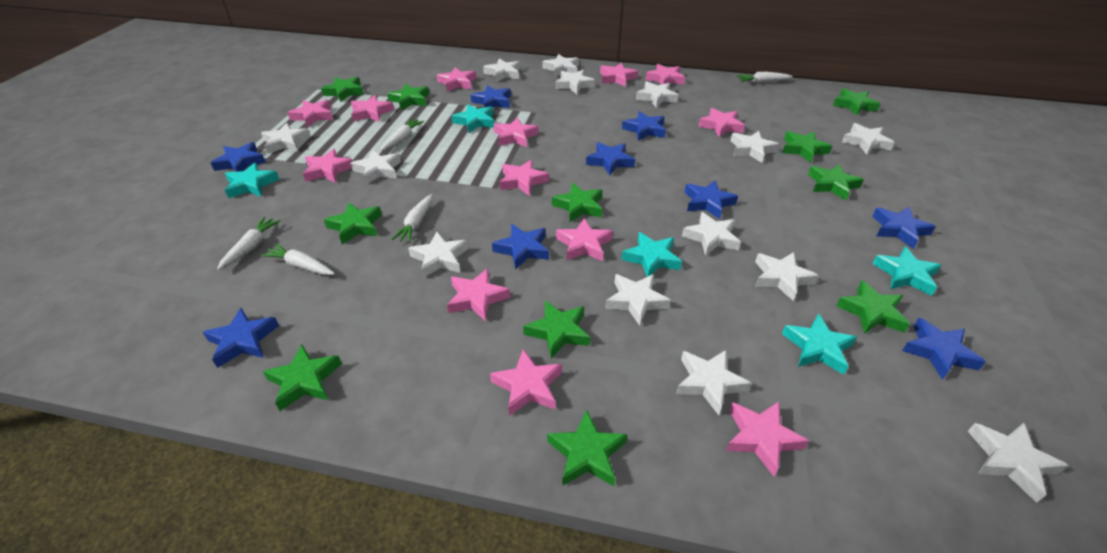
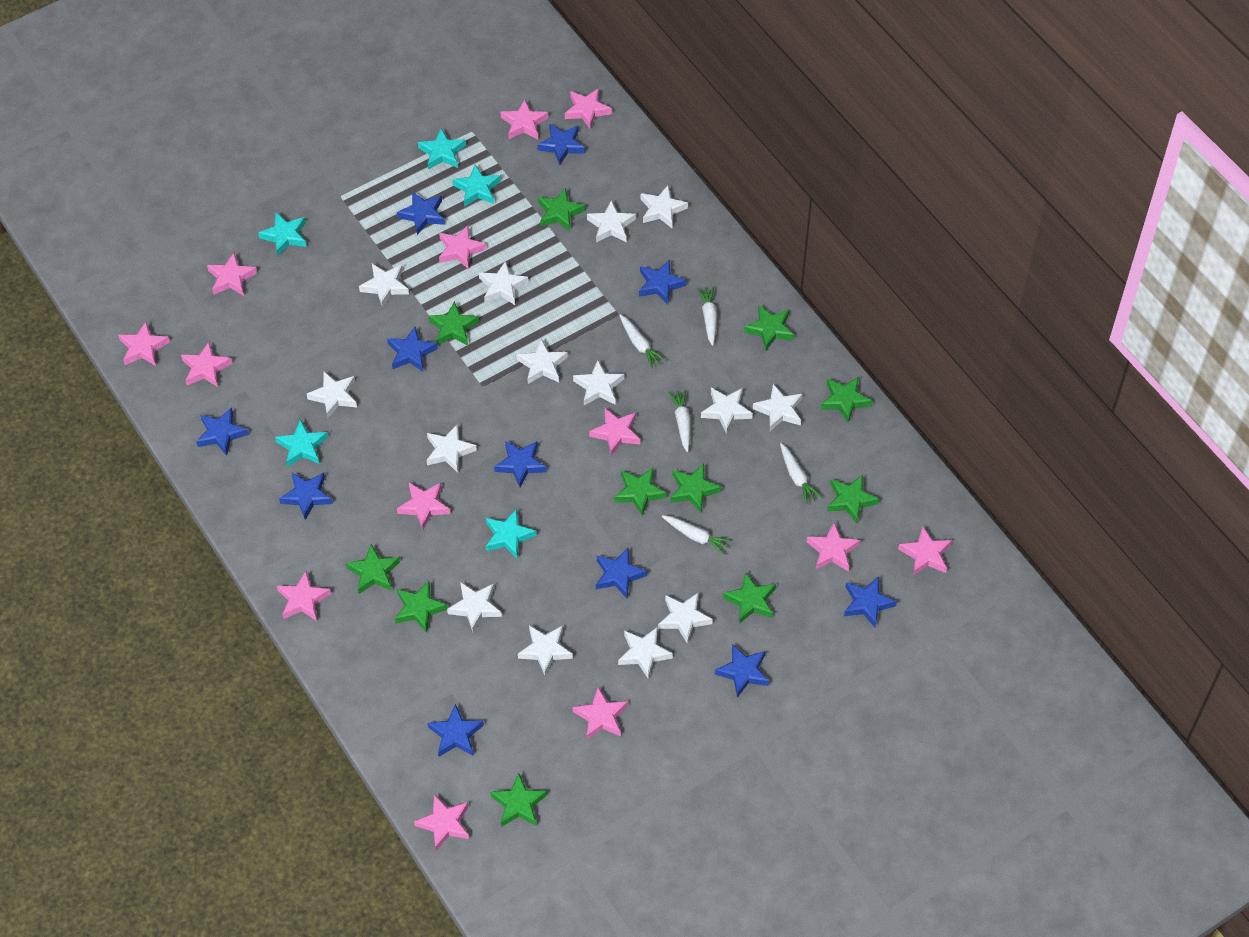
blue star: [203,308,279,368] [210,142,266,172] [471,85,511,108] [492,224,549,270] [586,142,635,175] [622,111,666,141] [684,180,738,219] [872,207,936,249] [902,318,986,380] = 9 -> [196,407,249,456] [279,472,333,520] [387,327,438,372] [397,192,445,235] [427,704,484,757] [494,441,547,487] [537,124,585,165] [596,548,647,598] [639,260,687,305] [715,644,769,698] [844,576,897,627] = 11

